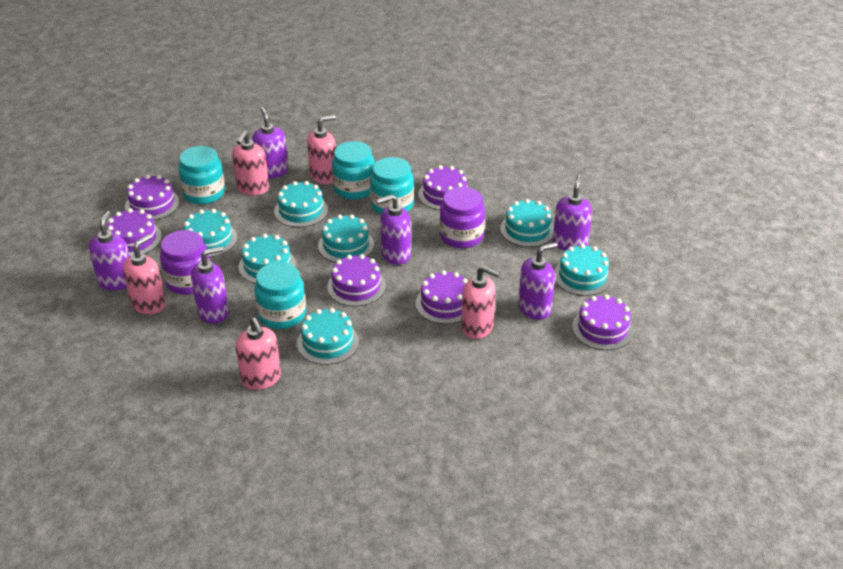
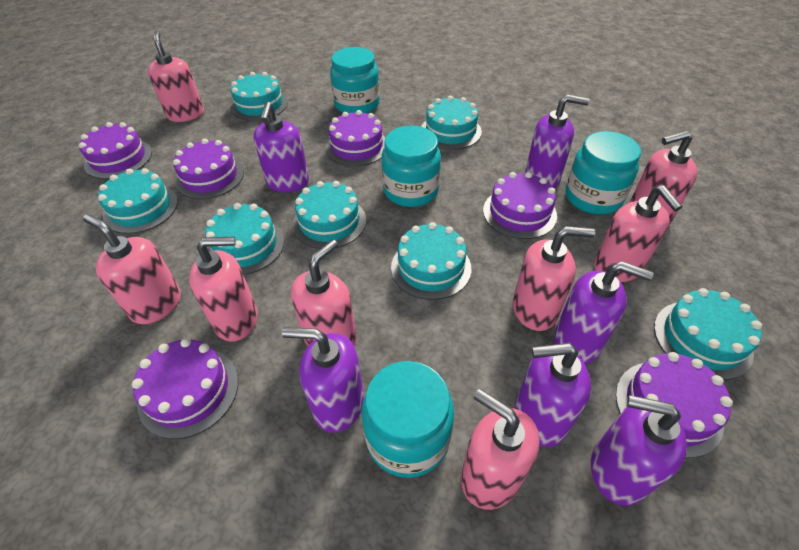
pink soap dispenser: [123,234,166,314] [232,131,269,195] [236,318,281,390] [307,115,336,184] [461,266,500,339] = 5 -> [83,214,181,324] [148,31,204,122] [189,236,258,342] [291,240,357,346] [461,389,540,510] [513,226,595,331] [594,185,682,282] [629,131,697,226] = 8
purple jar: [160,230,210,295] [439,187,485,248] = 2 -> none = 0

